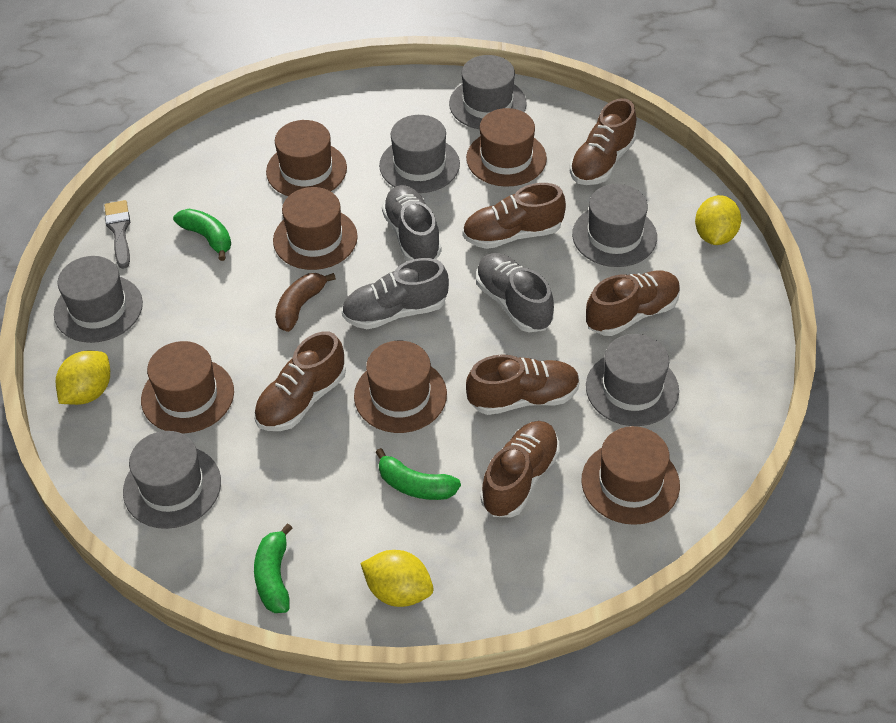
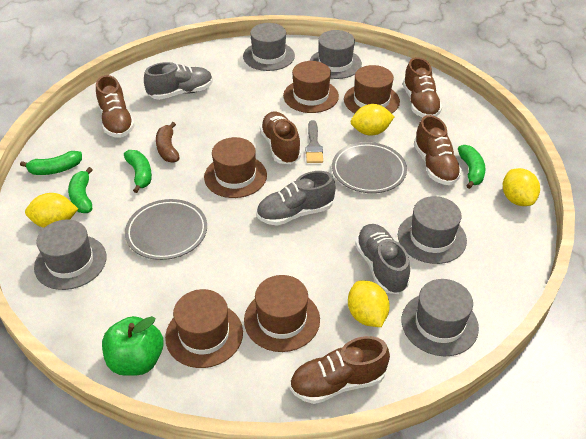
brown hat: [141,341,234,433] [266,120,347,196] [273,187,358,270] [354,341,447,433] [466,108,547,187] [581,426,680,525] = 6 -> [165,289,243,368] [204,137,267,198] [244,275,320,352] [283,61,339,113] [344,65,400,114] = 5
brown shoe: [254,331,346,431] [463,183,566,249] [466,355,580,415] [480,421,560,517] [570,98,636,185] [586,271,681,336] = 6 -> [96,75,135,138] [260,112,301,164] [290,336,390,404] [403,57,442,117] [414,115,462,185] = 5
green apple: none = 0 -> [102,316,164,376] = 1
green banana: [173,209,231,261] [254,523,293,613] [375,448,461,500] = 3 -> [20,151,82,175] [68,167,93,213] [124,150,152,193] [458,145,486,189] = 4
grey hat: [54,256,143,343] [123,431,221,529] [379,115,460,193] [449,55,527,129] [572,184,657,267] [586,334,679,426] = 6 -> [34,220,107,290] [243,23,295,71] [310,30,362,79] [398,196,467,264] [401,279,479,356] = 5
grey plate: none = 0 -> [125,199,207,260] [332,142,407,193] = 2
yellow lemon: [56,351,110,405] [361,550,433,607] [695,195,741,245] = 3 -> [25,193,78,228] [348,281,390,327] [351,104,394,136] [503,168,540,206] = 4

